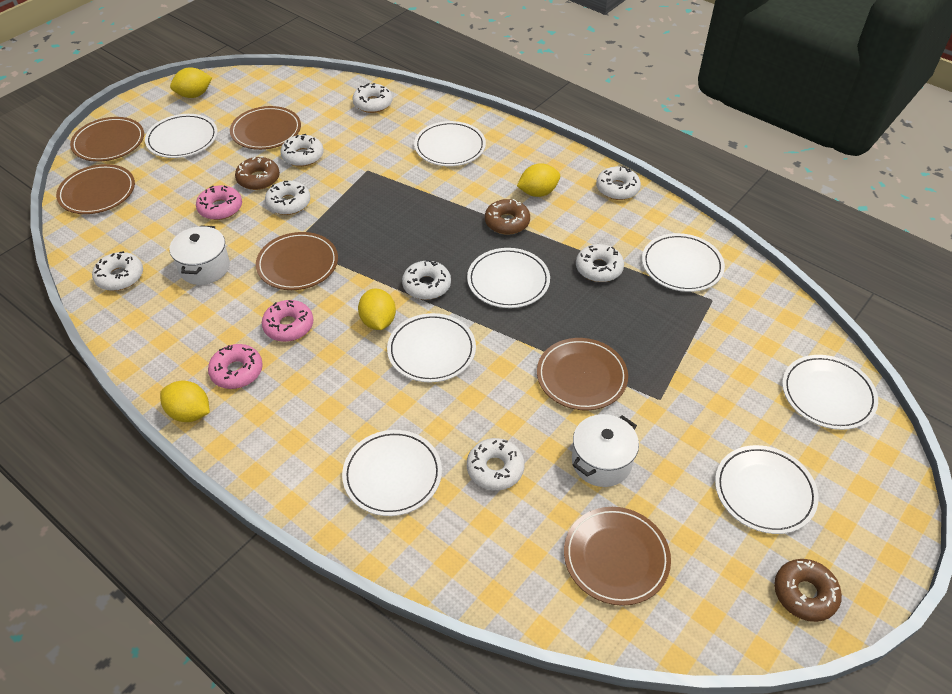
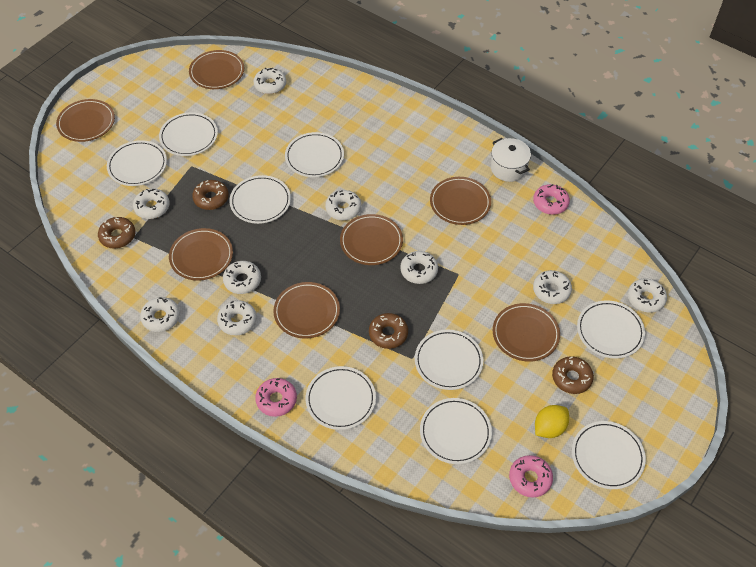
brown donut: [235,156,280,190] [485,199,530,235] [774,559,842,622] = 3 -> [98,217,136,248] [192,180,229,210] [369,313,408,349] [552,356,594,394] = 4
brown plate: [56,164,135,214] [70,117,144,162] [230,106,301,150] [256,232,338,290] [537,338,628,410] [564,507,671,606] = 6 -> [56,99,115,142] [169,228,233,281] [189,50,244,89] [273,282,340,338] [340,214,403,265] [430,177,491,225] [493,303,560,362] = 7
white donut: [92,251,143,291] [265,181,310,215] [280,134,323,167] [352,83,393,113] [402,260,451,300] [467,438,525,490] [576,244,624,282] [596,166,641,200] = 8 -> [133,189,170,219] [140,297,180,332] [217,300,257,336] [223,261,261,294] [253,68,286,94] [325,190,361,220] [400,251,438,284] [533,270,572,304] [628,278,667,313] = 9
white plate: [145,114,218,158] [342,430,442,516] [387,313,476,383] [414,121,486,166] [467,248,550,308] [642,233,725,292] [715,445,819,534] [782,355,878,430] = 8 -> [107,140,167,186] [159,112,218,156] [229,175,291,224] [285,132,344,177] [306,366,376,430] [415,330,483,390] [420,398,492,464] [572,421,646,489] [577,300,645,359] = 9
white pot: [170,225,230,285] [572,414,639,487] = 2 -> [491,138,531,182] = 1
yellow lemon: [160,381,210,422] [170,67,212,98] [358,289,396,330] [517,163,560,197] = 4 -> [535,405,569,438] = 1

